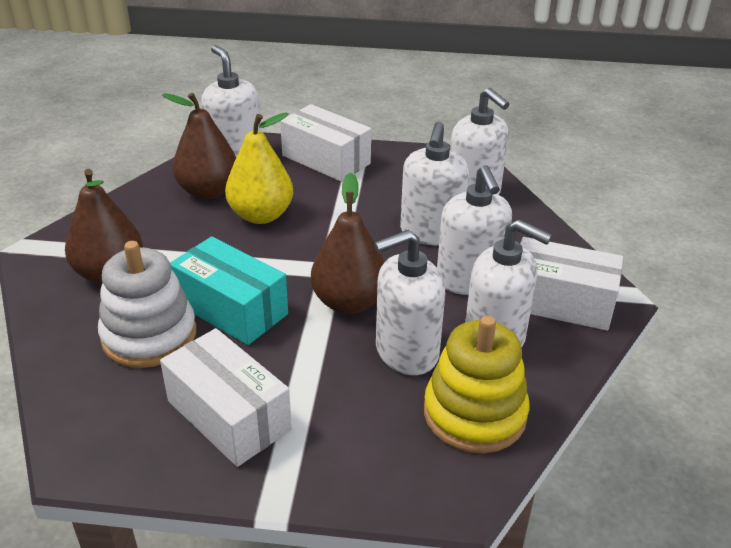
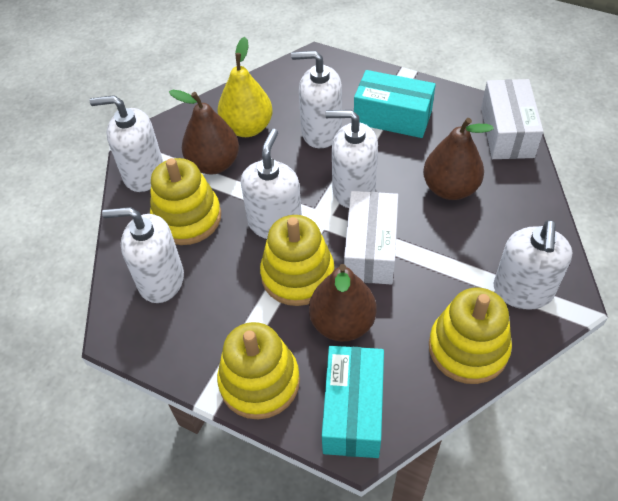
turquoise box: [170,236,288,345] = 1 -> [322,346,384,458] [354,70,436,138] = 2
white box: [160,328,292,467] [280,104,371,182] [520,237,623,331] = 3 -> [344,191,398,284] [481,79,543,159] = 2
white stacking toy: [98,241,196,368] = 1 -> none = 0
yellow stacking toy: [424,316,529,453] = 1 -> [150,158,221,245] [217,322,300,420] [260,215,334,306] [429,287,512,384] = 4

